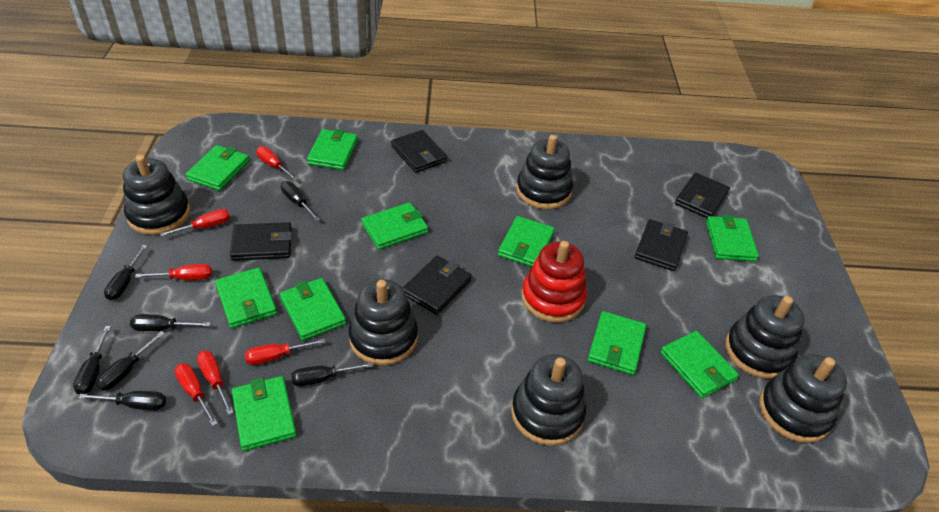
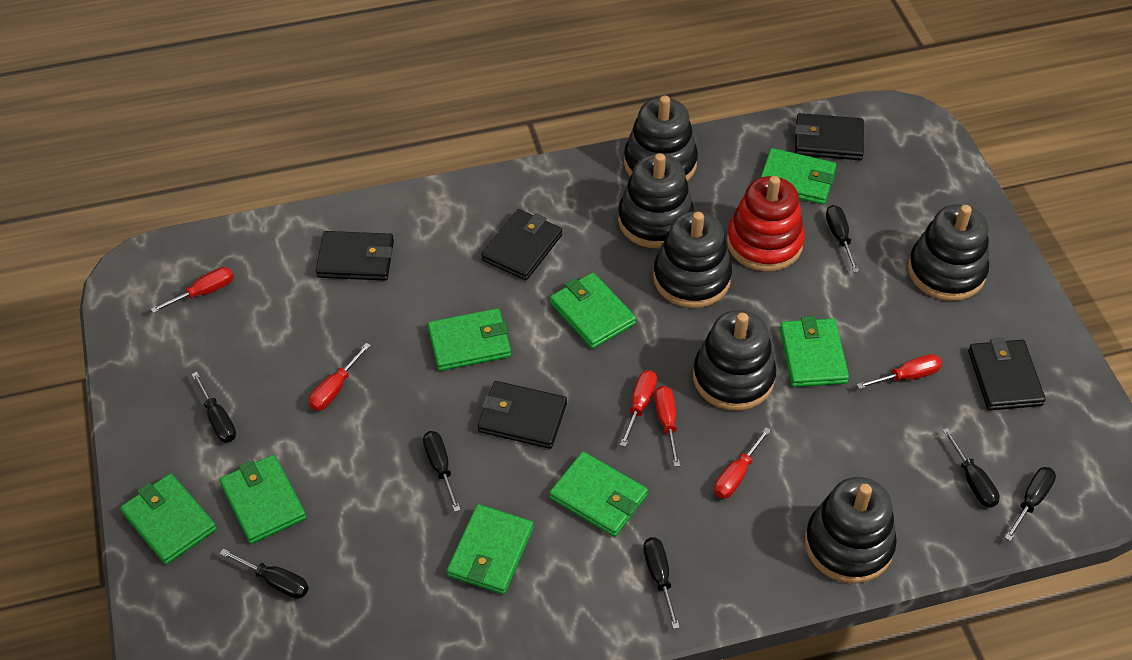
green wallet: [186,145,250,191] [215,268,277,328] [232,376,297,451] [280,278,346,341] [307,129,358,170] [361,202,428,250] [498,216,555,267] [588,311,646,375] [660,331,739,398] [706,215,759,262] = 10 -> [121,474,217,565] [220,455,306,544] [427,308,511,371] [447,504,533,594] [550,273,636,349] [550,452,648,537] [761,148,836,205] [780,316,849,387] = 8

